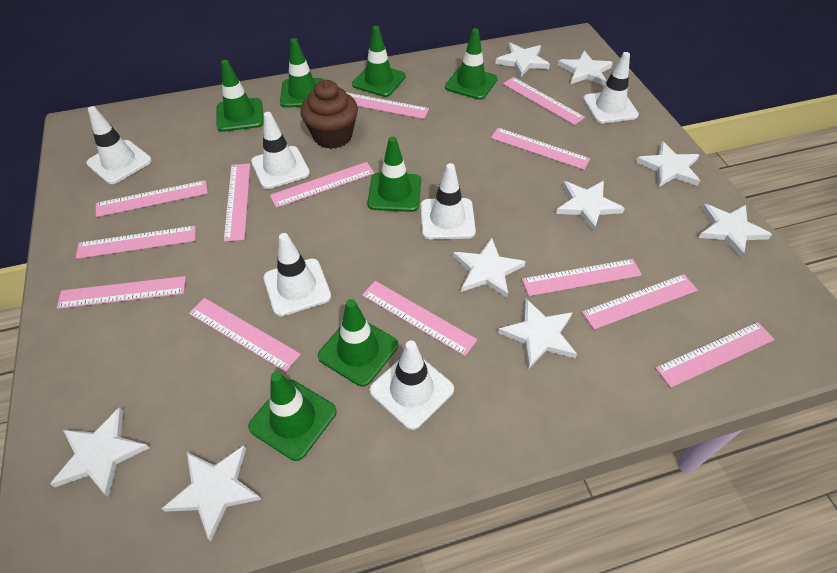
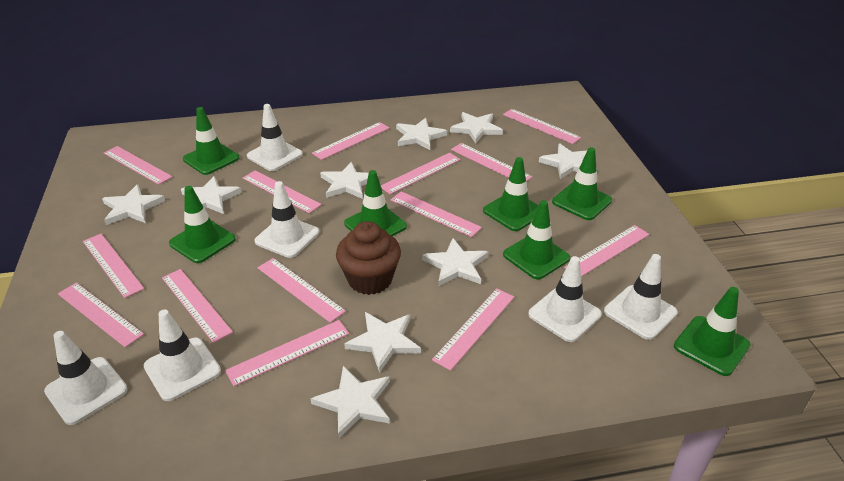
pink ruler: [57,276,186,309] [76,226,196,259] [96,180,208,217] [189,298,301,372] [224,163,250,242] [270,162,374,208] [346,92,429,119] [362,281,477,356] [491,128,590,170] [503,77,585,125] [522,259,642,296] [582,274,698,329] [655,322,775,388] = 13 -> [58,283,144,347] [83,234,144,298] [104,146,172,185] [162,269,233,343] [225,320,349,386] [243,170,322,213] [257,258,346,323] [312,122,390,160] [381,153,461,194] [391,191,482,237] [432,288,514,371] [451,143,532,182] [503,109,581,144] [564,225,649,277] = 14

